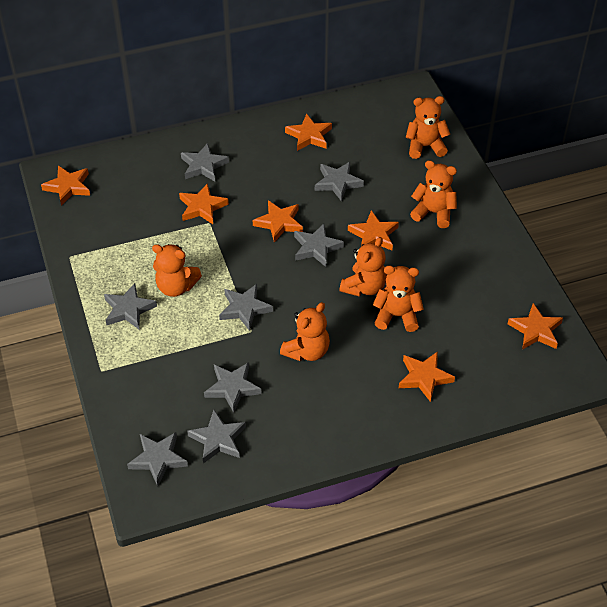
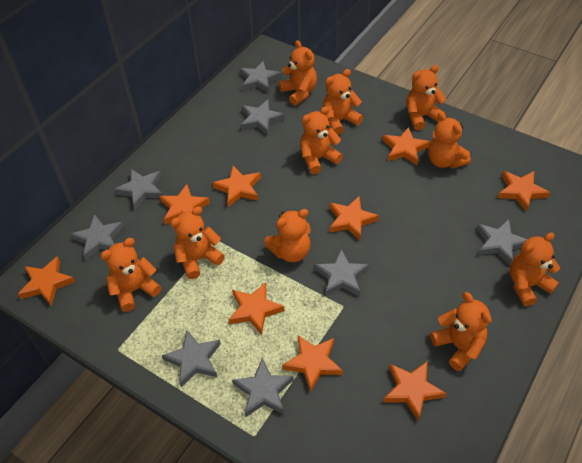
orange star: [41,166,90,206] [179,183,229,224] [253,200,303,242] [285,113,332,151] [348,210,399,250] [399,352,455,402] [508,303,563,350] = 7 -> [18,256,75,306] [160,184,210,225] [212,166,261,207] [229,282,284,335] [282,335,343,392] [329,196,379,240] [383,127,430,165] [384,362,446,421] [498,171,550,212] = 9
orange teddy bear: [152,244,202,297] [280,302,330,361] [339,237,387,297] [373,266,424,332] [406,96,450,159] [410,160,457,228] = 6 -> [101,238,161,312] [170,207,225,279] [264,209,311,262] [279,40,317,106] [301,106,343,174] [323,69,363,135] [407,65,446,130] [428,112,471,169] [430,292,492,371] [510,232,560,306] = 10

